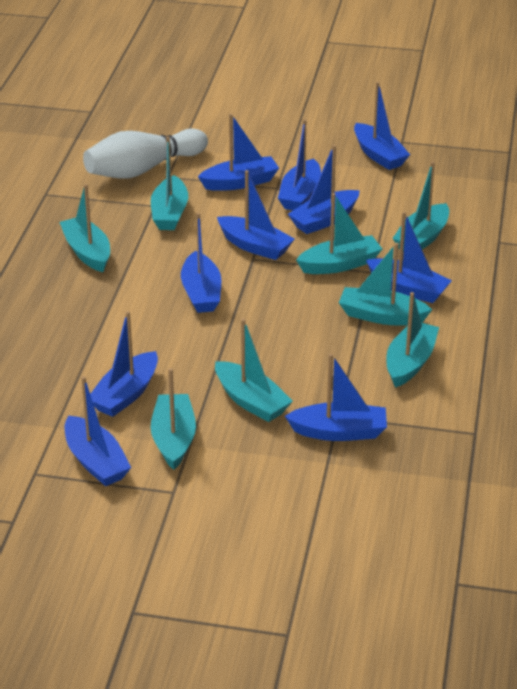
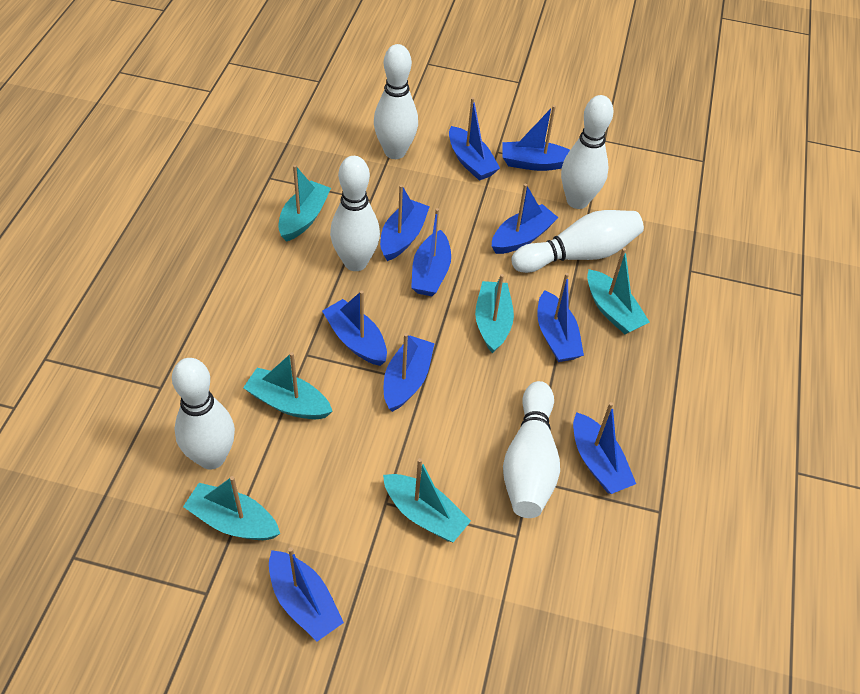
turquoise boat: [60,184,110,272] [150,368,196,470] [151,137,188,230] [215,319,293,422] [296,193,382,274] [339,243,432,325] [386,292,439,388] [392,162,449,252] = 8 -> [183,476,280,540] [243,352,333,419] [278,165,331,242] [383,458,471,542] [475,274,514,353] [587,248,650,334] = 6
white bowling pin: [83,129,208,179] = 1 -> [172,358,235,470] [330,156,380,271] [374,44,418,159] [503,381,560,518] [512,210,644,273] [561,95,613,209] = 6

